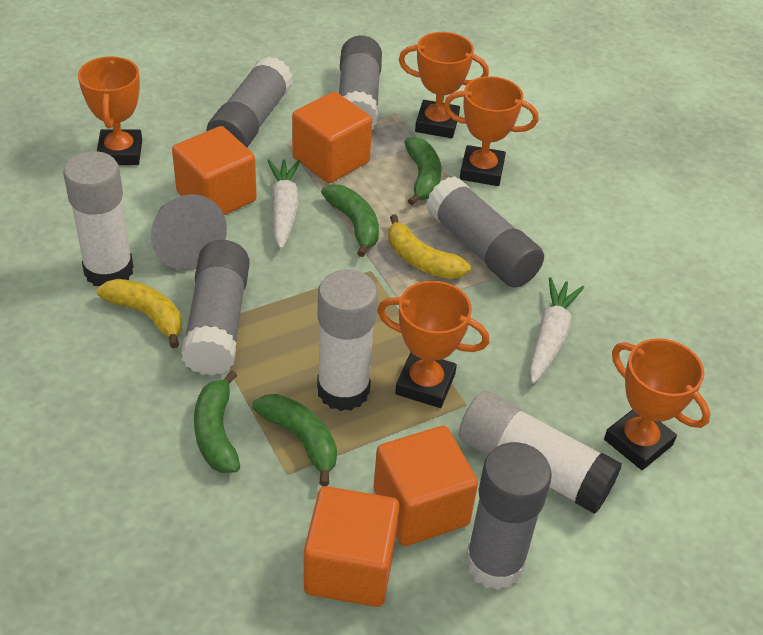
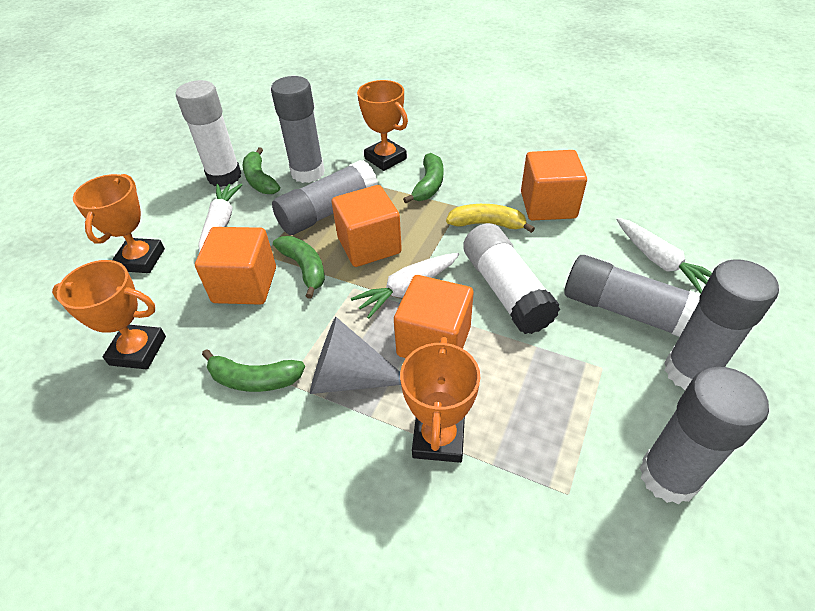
orange trophy: [78,56,142,165] [377,281,489,408] [399,32,489,138] [444,76,538,186] [604,338,710,470] = 5 -> [52,260,166,369] [73,174,165,273] [357,80,408,171] [400,337,481,463] = 4
white carrot: [267,159,300,249] [530,277,584,384] = 2 -> [198,184,243,253] [351,253,459,319] [617,218,712,294] = 3
white glue stick: [63,151,133,286] [317,270,378,411] [459,391,622,514] = 3 -> [176,80,241,187] [463,223,560,334] = 2
yellow banana: [97,279,182,348] [388,214,471,279] = 2 -> [446,204,535,233] = 1

